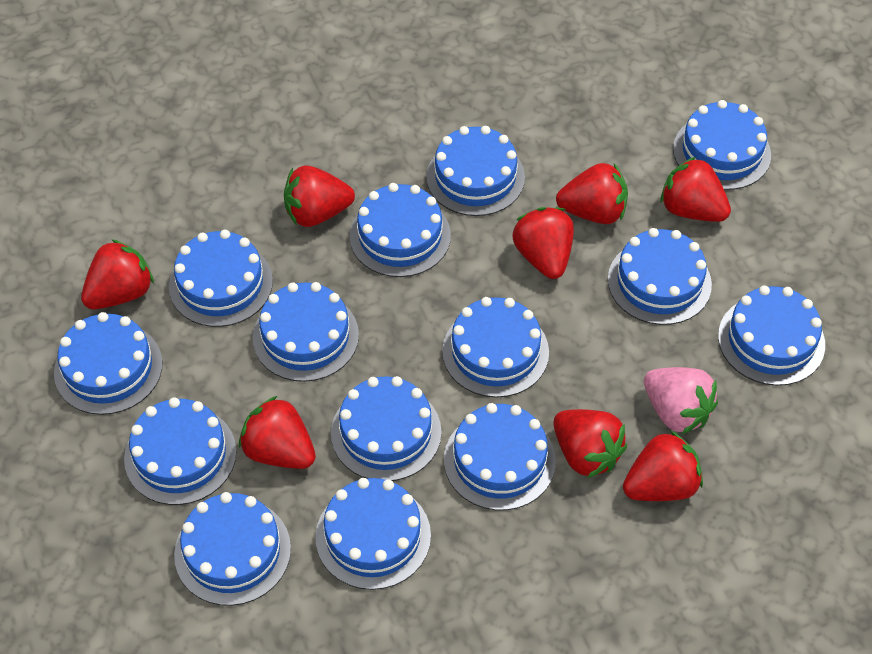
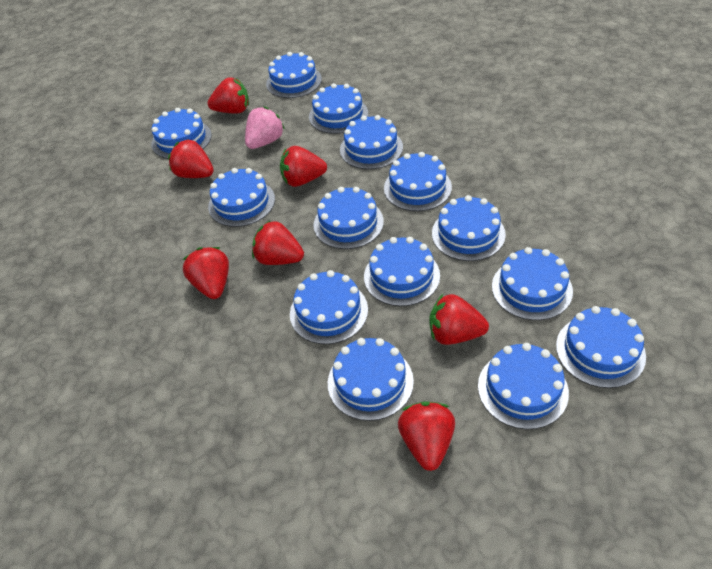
red strawberry: [81,239,154,309] [239,396,316,469] [284,166,355,227] [513,207,574,279] [554,409,627,478] [556,163,628,224] [623,430,703,501] [660,157,731,222] = 8 -> [168,139,214,178] [183,247,229,299] [208,77,249,114] [252,220,304,265] [280,146,327,187] [398,402,455,471] [429,294,489,345] = 7

